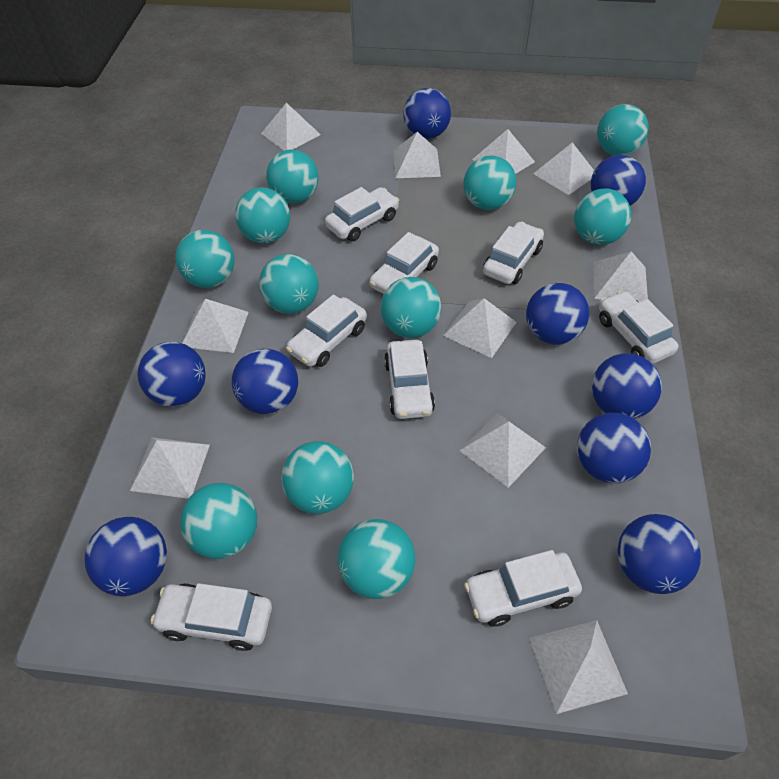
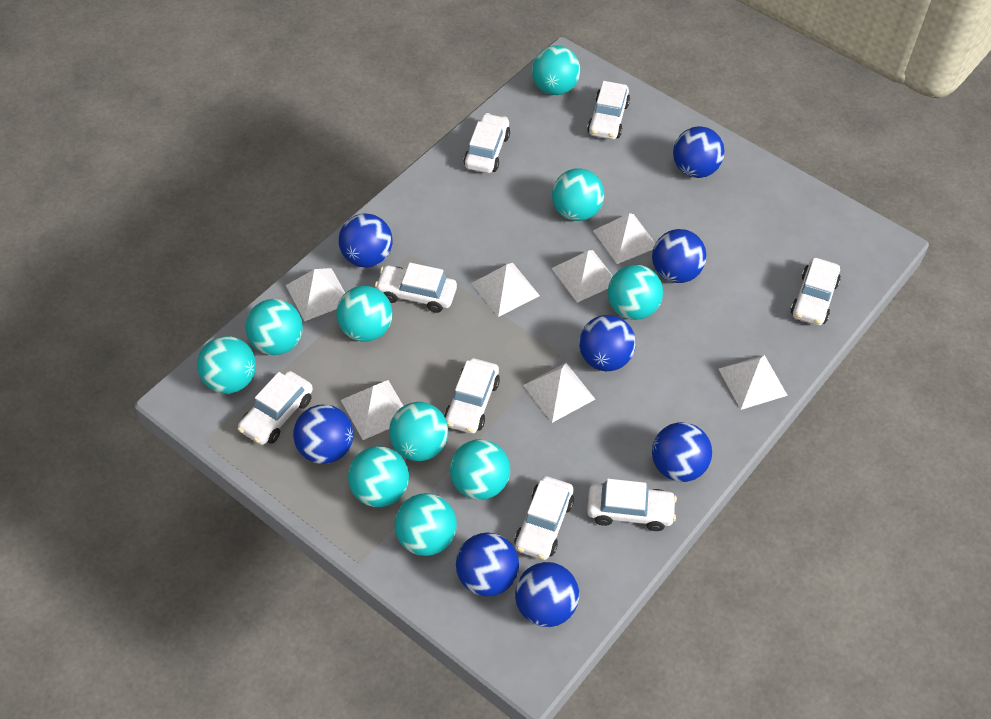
blue ball: [84,517,167,596] [138,342,206,407] [232,349,298,414] [403,88,451,139] [526,283,589,345] [577,413,651,484] [591,155,646,206] [592,353,661,419] [618,514,701,594] = 9 -> [293,404,354,464] [339,213,392,267] [456,532,519,596] [515,562,579,627] [579,315,636,371] [652,229,707,283] [652,422,712,482] [673,126,725,178] = 8
turquoise ball: [175,230,235,288] [180,483,257,559] [235,187,290,243] [259,254,319,314] [266,149,319,203] [281,441,354,514] [337,519,415,599] [381,277,441,338] [463,155,516,210] [574,188,631,245] [597,104,649,156] = 11 -> [197,336,256,394] [245,299,303,355] [336,286,393,342] [348,446,409,507] [389,402,448,461] [394,493,457,556] [450,439,510,500] [532,45,580,95] [552,169,604,221] [608,265,663,320] = 10
white pyramid: [130,437,210,499] [182,299,249,353] [261,103,321,151] [393,132,441,178] [443,298,517,358] [459,413,546,488] [472,129,535,174] [529,620,628,714] [533,142,594,195] [593,251,648,302] = 10 -> [286,268,345,321] [341,380,403,440] [472,263,540,317] [523,363,595,423] [551,250,613,303] [593,213,655,264] [719,355,788,410] = 7

